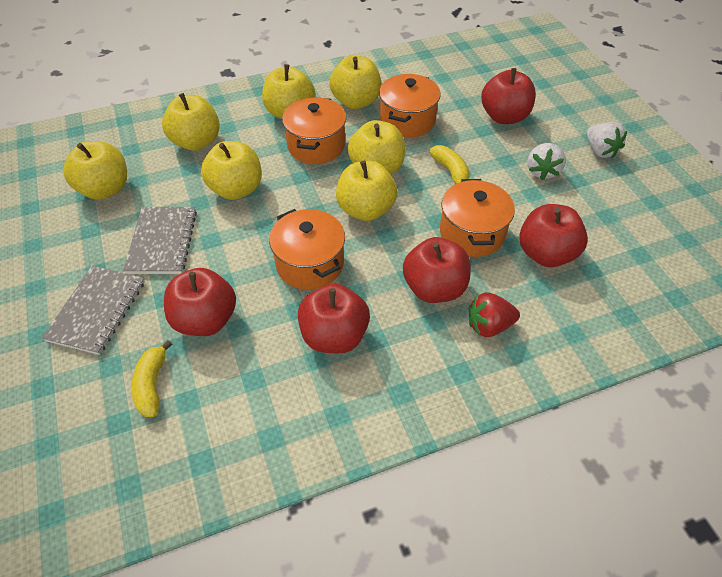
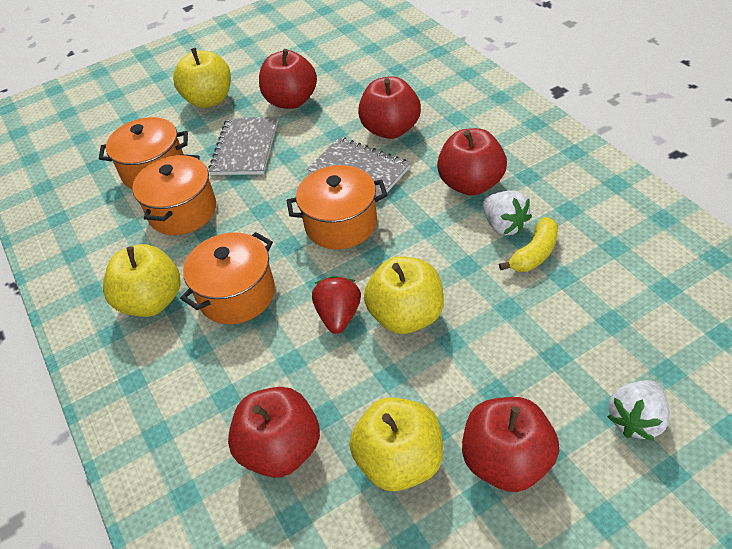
yellow apple: [63,141,127,200] [162,93,220,151] [201,141,262,200] [262,64,315,119] [329,56,382,109] [336,161,398,221] [348,120,405,174] = 7 -> [103,244,181,317] [173,48,231,108] [349,397,443,491] [364,256,444,334] = 4
yellow banana: [131,340,172,417] [430,145,470,184] = 2 -> [499,217,558,272] = 1

